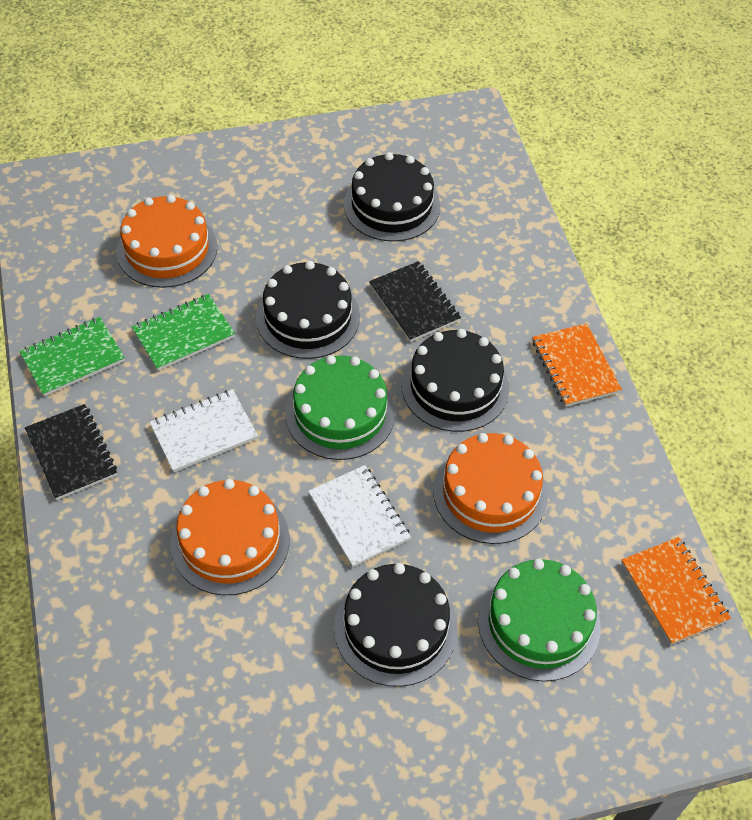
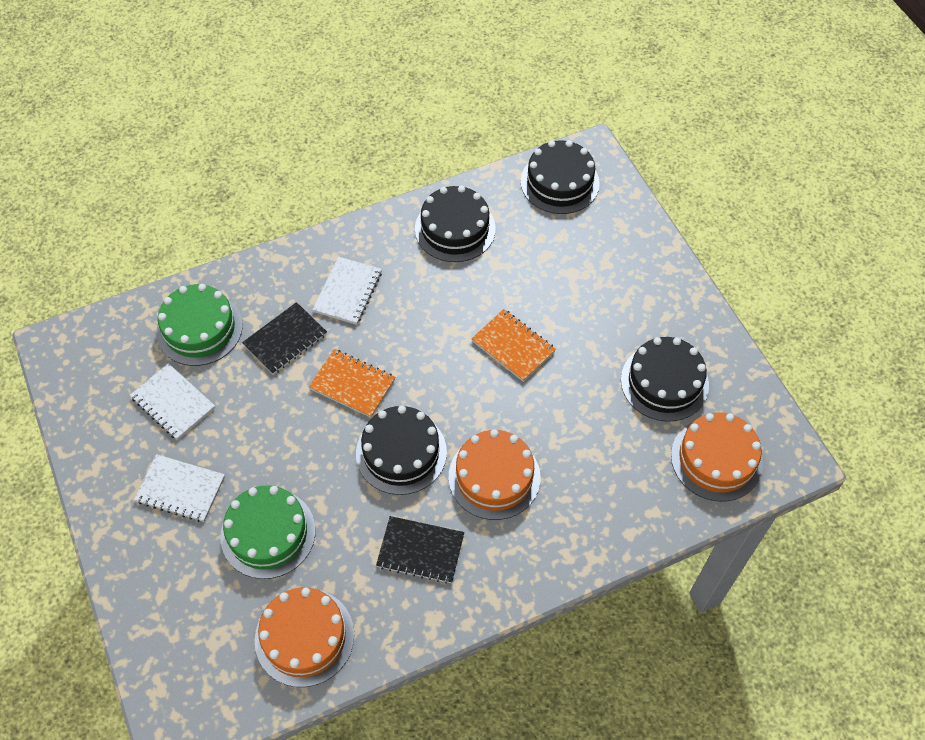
green notebook: [19,317,125,396] [132,294,235,371] = 2 -> none = 0
white notebook: [149,389,258,472] [308,465,411,567] = 2 -> [130,363,215,440] [134,454,225,522] [312,257,382,325] = 3

